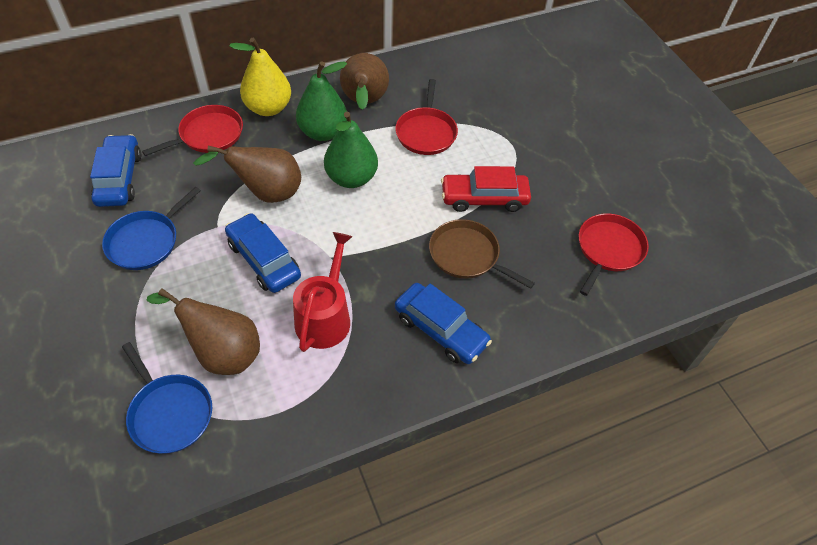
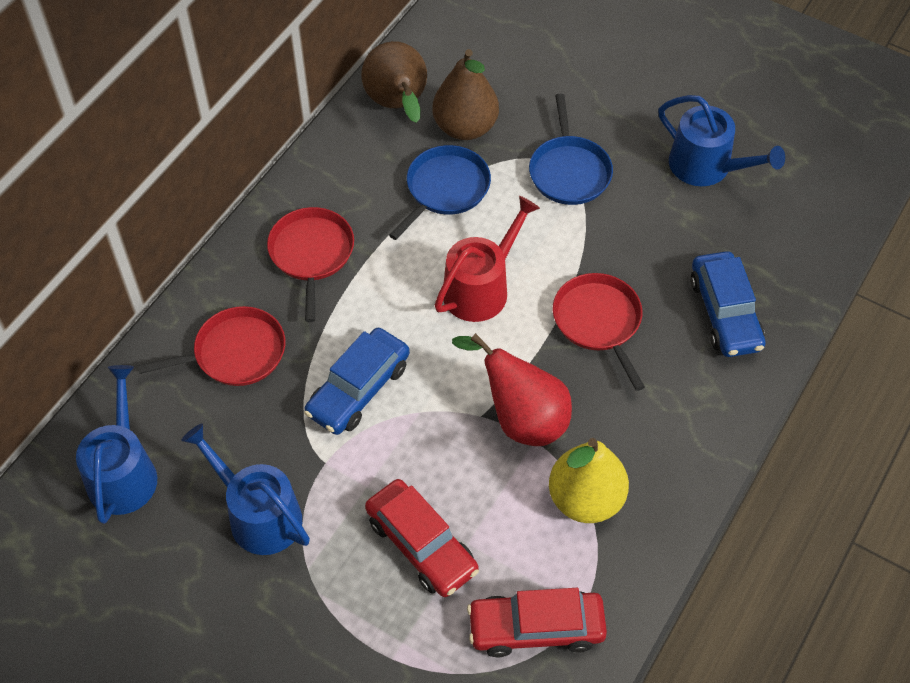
blue car: [90,134,142,207] [225,213,301,293] [395,283,492,364] = 3 -> [304,328,410,435] [690,251,765,357] = 2
blue watering can: none = 0 -> [76,365,157,524] [181,423,310,555] [658,95,785,186] = 3
brown pan: [429,219,535,289] = 1 -> none = 0
brown pear: [147,288,260,375] [193,145,301,203] [340,53,389,110] = 3 -> [361,41,427,123] [432,49,499,140] = 2
green pear: [296,61,347,141] [324,112,378,188] = 2 -> none = 0
red car: [441,166,531,212] = 1 -> [365,479,479,597] [467,588,607,658] = 2
red pear: none = 0 -> [452,333,572,446] = 1

